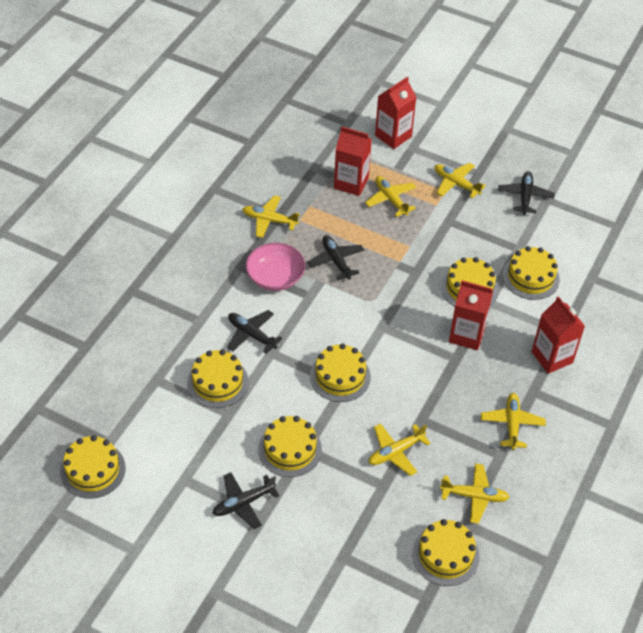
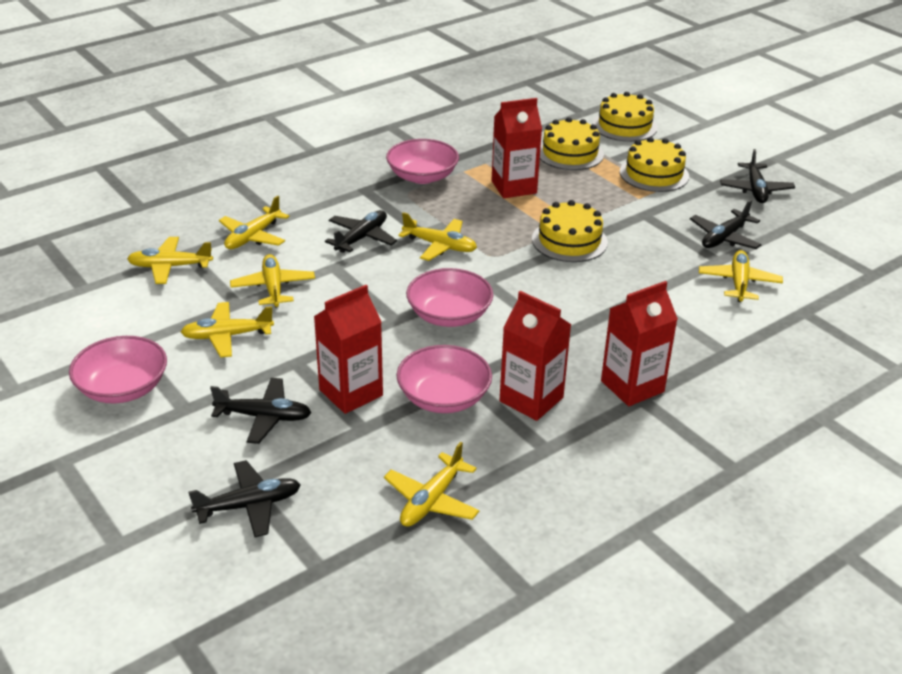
black plane: [212,472,280,529] [227,310,283,354] [308,235,364,280] [498,171,555,215] = 4 -> [188,460,301,537] [210,378,311,444] [325,210,397,253] [690,200,762,249] [720,149,795,203] = 5
pink bowl: [245,243,305,291] = 1 -> [69,336,167,403] [386,139,459,184] [396,345,492,413] [406,268,493,327] = 4
yellow cake: [60,435,126,499] [187,350,249,408] [258,416,322,477] [310,344,371,402] [412,519,479,586] [441,257,498,306] [503,246,560,300] = 7 -> [532,200,608,262] [540,117,604,170] [593,92,658,142] [620,137,689,192] = 4
yellow plane: [242,195,300,238] [365,176,416,217] [369,423,431,476] [434,163,486,199] [440,463,509,524] [481,393,546,450] = 6 -> [127,237,213,284] [181,302,274,358] [219,196,290,249] [230,254,315,308] [384,442,479,527] [398,212,477,261] [699,250,783,302] = 7

